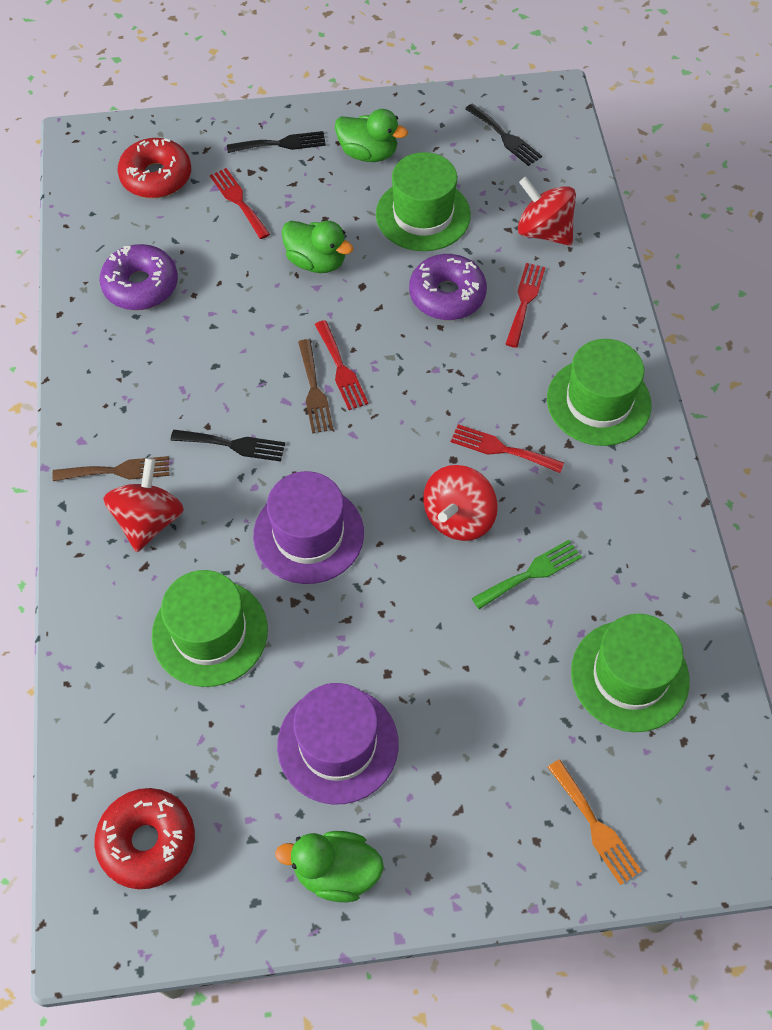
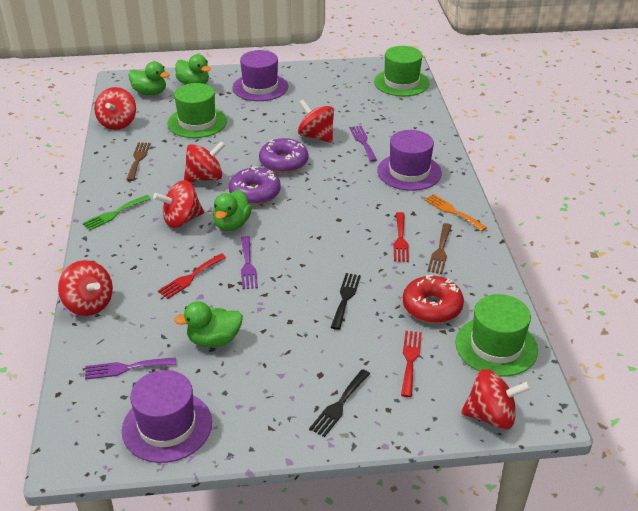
black fork: [171,430,285,462] [227,131,326,153] [465,104,542,166] = 3 -> [309,369,370,437] [331,273,361,330] = 2
green duck: [275,831,384,902] [282,221,353,273] [335,109,408,162] = 3 -> [129,62,170,95] [174,301,243,347] [175,54,211,85] [213,190,252,231] = 4
green hat: [152,570,268,687] [376,152,471,251] [547,339,652,446] [571,614,690,732] = 4 -> [167,83,227,138] [374,46,430,96] [455,294,538,377] = 3
purple fork: none = 0 -> [85,358,176,380] [241,236,258,289] [350,126,377,162] = 3
purple hat: [253,471,364,584] [277,683,399,804] = 2 -> [122,370,212,463] [232,50,288,101] [377,130,442,191] = 3
red donut: [94,788,195,889] [117,138,191,198] = 2 -> [403,275,464,323] = 1
red fork: [210,168,270,239] [315,320,368,410] [451,424,564,473] [506,263,545,348] = 4 -> [158,253,226,299] [394,212,409,262] [401,331,422,397] = 3
red spinning top: [103,458,184,552] [423,465,498,541] [518,177,576,246] = 3 -> [58,260,113,316] [94,87,136,130] [153,180,204,228] [184,141,225,182] [298,99,334,143] [461,369,531,429] = 6

